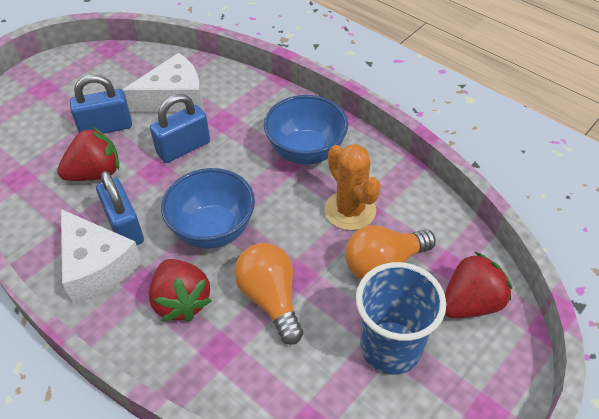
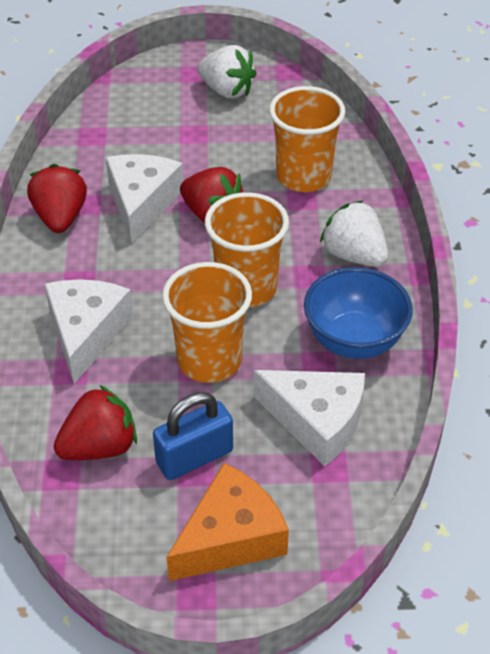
blue bowl: [161,168,255,249] [264,95,348,165] = 2 -> [304,267,413,359] = 1
blue cup: [356,262,446,374] = 1 -> none = 0
blue padlock: [70,75,132,134] [96,171,144,245] [150,94,210,163] = 3 -> [153,392,233,480] = 1
orange cactus: [324,144,381,231] = 1 -> none = 0
orange cheese: none = 0 -> [167,463,289,581] = 1
orange cup: none = 0 -> [162,262,252,383] [205,192,289,307] [269,86,345,192] = 3
orange light bulb: [234,243,303,345] [345,225,436,279] = 2 -> none = 0
white cheese: [61,209,142,303] [122,53,203,112] = 2 -> [44,279,133,384] [106,154,183,244] [254,370,365,467] = 3
white strawberry: none = 0 -> [197,45,257,99] [320,200,388,267] = 2

